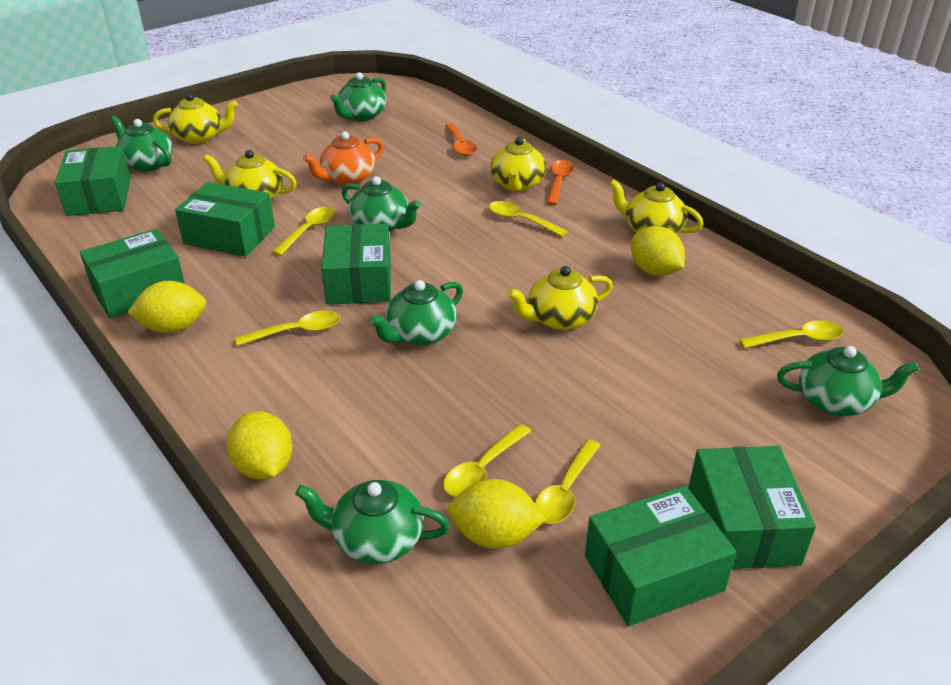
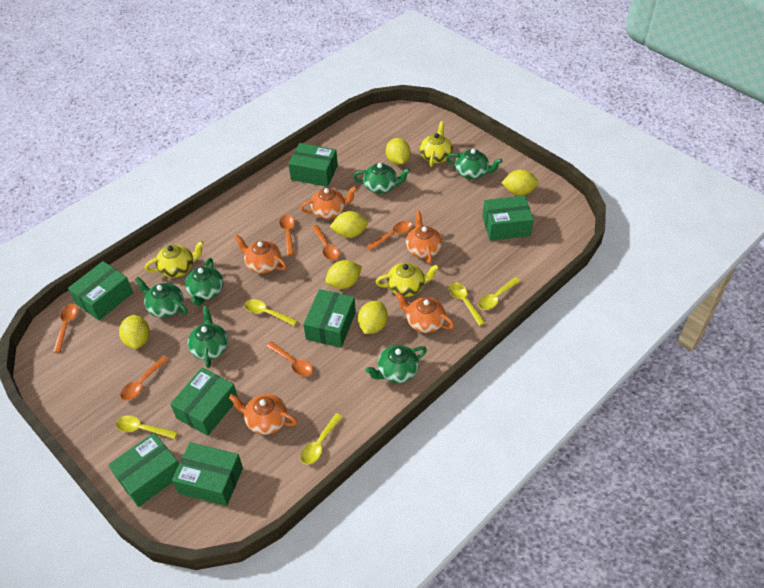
green box: [55,146,131,216] [80,229,185,318] [175,182,275,257] [321,224,391,305] [585,486,737,626] [688,446,816,569] = 6 -> [68,261,133,321] [108,433,179,507] [170,367,238,436] [172,442,243,506] [288,143,338,187] [303,289,356,348] [482,196,534,241] = 7
orange spoon: [445,123,477,156] [546,160,574,205] = 2 -> [53,304,78,353] [120,356,168,401] [266,341,313,376] [279,215,295,256] [312,225,340,260] [366,221,412,250] = 6
orange teapot: [303,131,384,185] = 1 -> [229,394,297,435] [234,235,287,274] [301,186,357,219] [395,292,454,333] [406,211,442,264] = 5
yellow lemon: [127,281,206,333] [227,411,292,480] [448,479,546,549] [631,226,685,276] = 4 -> [119,315,150,349] [325,260,362,289] [330,211,368,238] [358,301,388,334] [386,138,410,165] [501,170,539,196] = 6
yellow spoon: [235,311,340,346] [272,206,335,256] [443,424,531,497] [489,201,568,237] [535,439,601,524] [739,320,843,348] = 6 -> [116,415,178,439] [245,299,298,326] [301,413,343,465] [449,282,485,326] [478,277,520,310] = 5
yellow teapot: [153,93,238,144] [203,150,297,199] [491,137,546,191] [507,266,613,330] [609,179,703,234] = 5 -> [145,241,204,278] [376,263,439,297] [420,121,453,167] = 3

